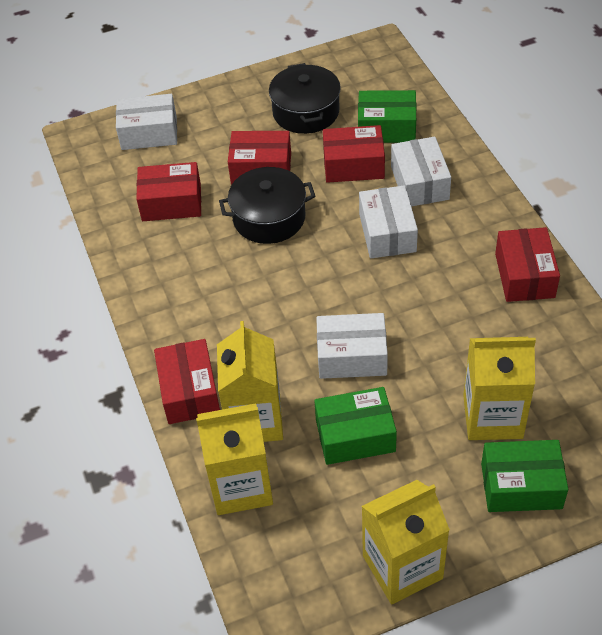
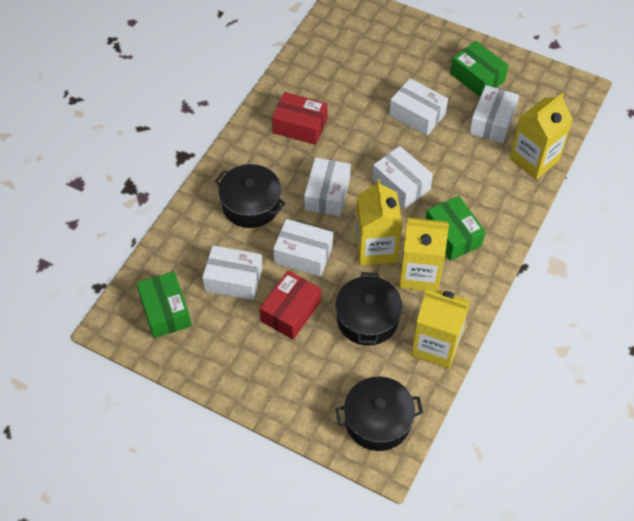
black pot: [219,167,315,244] [269,63,341,134] = 2 -> [215,164,286,228] [335,272,402,345] [336,377,423,451] = 3
red box: [136,162,201,221] [154,339,220,424] [228,131,291,184] [323,125,385,183] [495,227,560,302] = 5 -> [259,271,321,340] [272,92,328,145] = 2
white box: [116,94,177,150] [316,313,388,379] [359,185,418,258] [391,137,451,206] = 4 -> [202,245,263,300] [273,219,333,277] [304,157,351,217] [372,146,433,209] [389,78,448,136] [469,85,519,143] = 6

